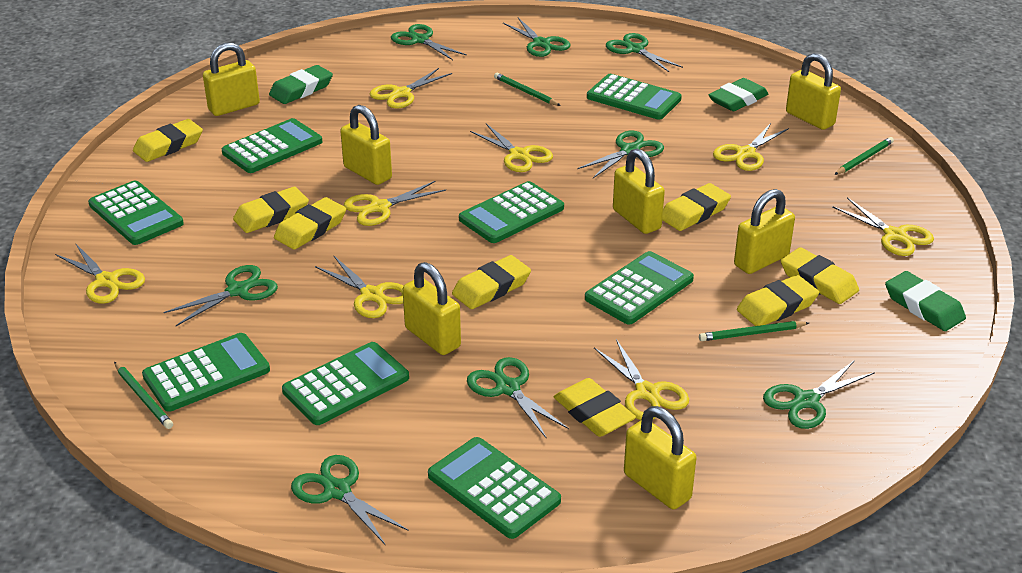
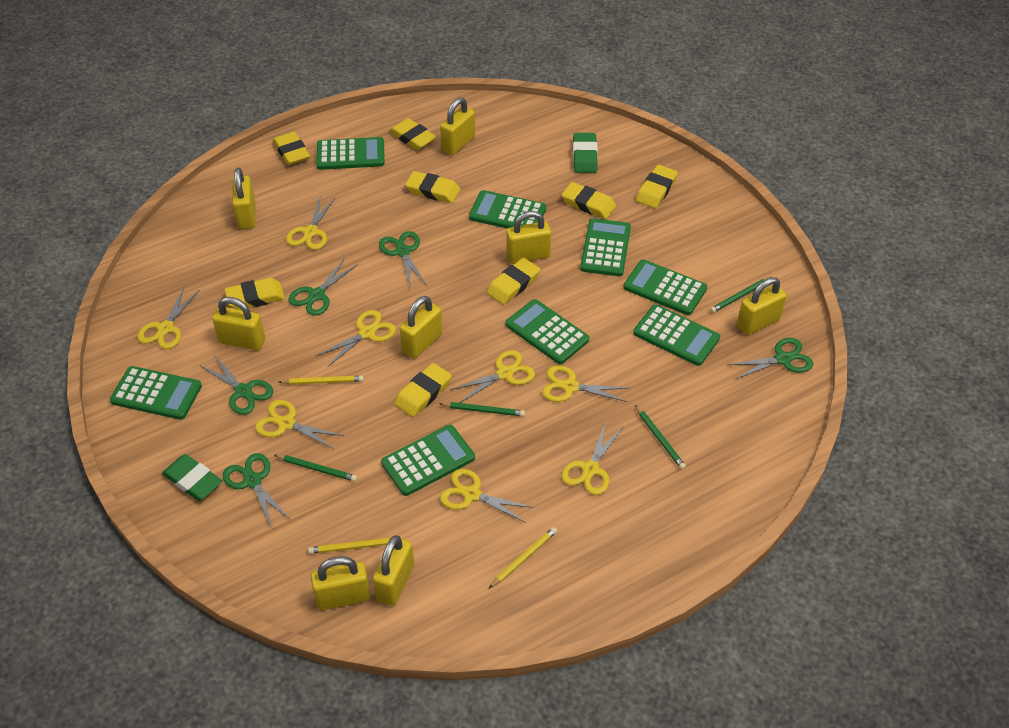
green eraser: [269,65,333,104] [709,78,768,111] [885,271,966,331] = 3 -> [162,454,222,501] [573,133,598,173] = 2
green scissors: [163,265,278,326] [291,455,408,544] [391,24,467,60] [467,357,569,439] [503,18,571,57] [577,130,664,178] [606,33,683,72] [763,360,875,429] = 8 -> [199,355,273,415] [222,453,290,528] [289,259,358,316] [379,231,427,289] [727,338,813,379] = 5
yellow padlock: [203,42,260,116] [340,105,392,185] [403,262,461,355] [613,148,665,234] [624,406,697,510] [734,189,795,274] [786,53,841,130] = 7 -> [212,297,265,350] [232,168,255,229] [311,556,371,610] [373,535,414,606] [400,296,443,359] [440,97,475,155] [506,211,551,264] [737,277,787,335] = 8
yellow pencil: none = 0 -> [279,376,364,385] [308,538,391,554] [489,527,557,588] = 3

